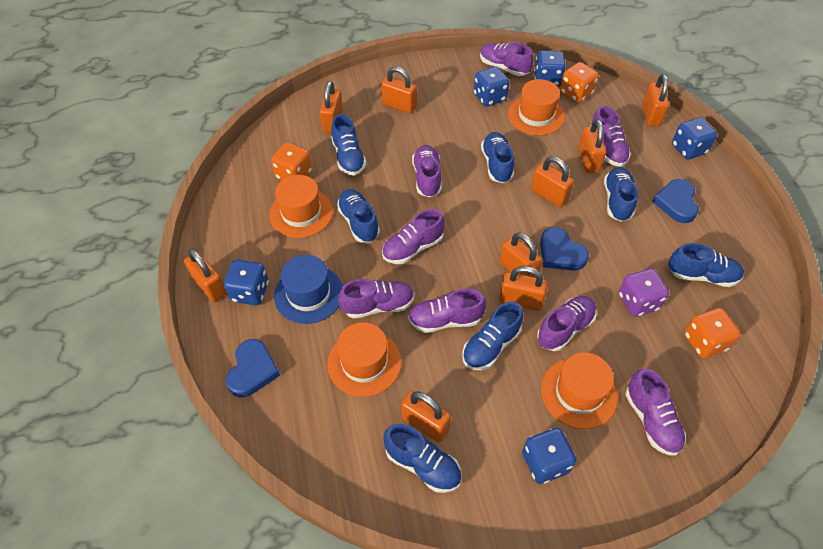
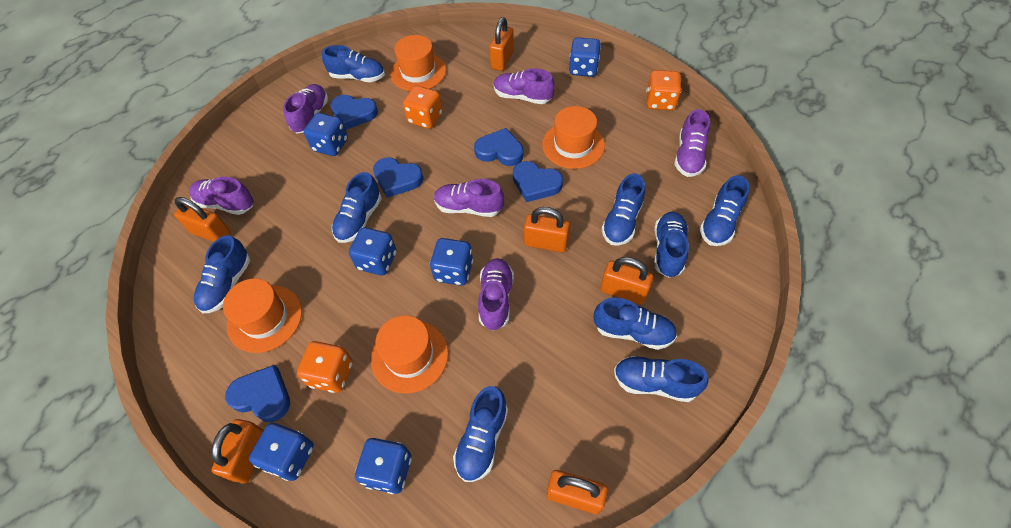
blue dice: [224,259,269,305] [474,66,509,107] [522,428,576,484] [534,51,566,87] [672,117,717,160] = 5 -> [249,423,314,481] [304,113,348,156] [349,227,396,275] [355,438,412,494] [430,238,473,286] [569,37,601,77] = 6
blue hat: [274,255,343,324] = 1 -> none = 0
blue heart: [226,339,280,397] [540,227,589,271] [652,179,699,223] = 3 -> [225,365,290,422] [330,95,378,130] [373,157,424,198] [474,128,523,166] [513,161,563,202] = 5
blue shoe: [331,114,366,176] [337,189,380,242] [383,424,462,493] [462,301,523,370] [481,132,514,183] [604,167,638,222] [668,243,744,287] = 7 -> [194,235,250,313] [322,45,385,82] [332,172,382,243] [453,386,508,482] [594,297,677,350] [601,173,645,246] [614,356,709,402] [654,212,689,278] [700,175,750,246] = 9
orange padlock: [184,249,227,302] [320,81,343,133] [381,66,417,114] [401,390,451,442] [499,232,543,278] [499,266,548,311] [531,156,574,207] [578,119,606,173] [642,74,669,126] = 9 -> [174,197,231,242] [211,419,264,484] [490,17,514,71] [524,207,570,252] [547,470,608,514] [601,257,653,305] = 6
purple dice: [619,269,669,317] = 1 -> none = 0
purple shoe: [338,279,414,319] [382,209,445,264] [408,289,486,333] [412,145,442,197] [480,42,534,76] [537,296,597,351] [590,106,631,167] [626,369,686,456] = 8 -> [189,177,254,215] [283,84,328,134] [434,179,504,217] [478,258,514,331] [494,68,555,104] [674,109,710,177] = 6

